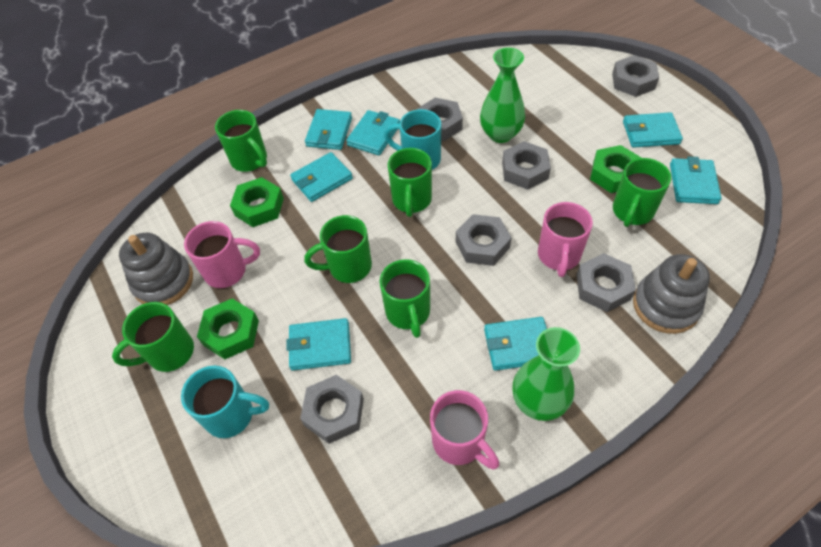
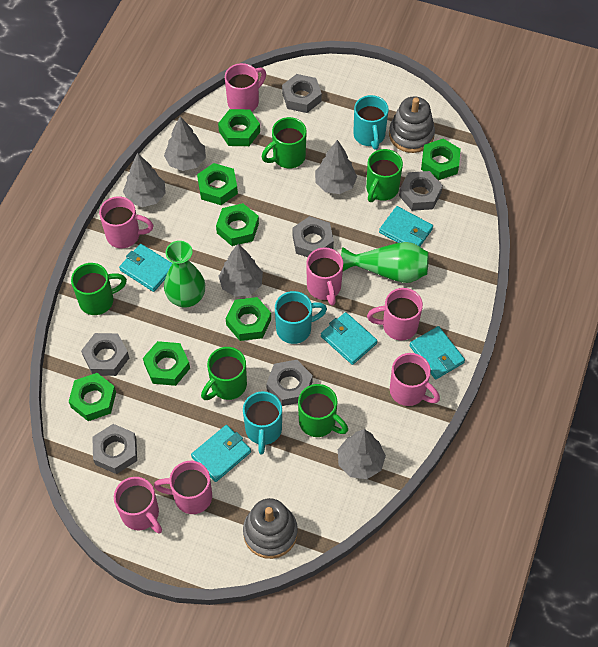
green mug: [112,302,194,372] [215,110,267,172] [304,215,372,283] [380,259,430,338] [388,148,432,217] [613,158,671,227] = 6 -> [71,263,127,315] [201,347,247,400] [262,117,307,168] [298,384,348,437] [366,149,403,202] = 5
green nut: [197,299,259,359] [230,177,284,227] [590,145,642,193] = 3 -> [69,373,116,421] [143,341,190,386] [197,163,238,205] [216,203,259,246] [218,109,260,146] [226,297,271,341] [421,139,461,180] = 7
grey tree: none = 0 -> [123,153,166,207] [164,116,206,171] [218,244,263,297] [315,140,357,194] [338,429,386,479] = 5
pink mug: [184,221,260,288] [430,390,499,470] [538,202,593,277] = 3 -> [99,196,154,248] [114,477,162,534] [154,461,212,514] [225,63,266,111] [306,247,343,306] [367,288,423,340] [390,353,440,406] = 7
turquoise mug: [181,366,269,438] [384,109,441,170] = 2 -> [243,391,282,454] [275,291,327,344] [353,95,389,150] = 3
turquoise wallet: [287,318,351,370] [290,152,353,202] [305,109,352,150] [346,110,400,155] [484,317,547,371] [623,112,683,148] [670,156,722,204] = 7 -> [119,244,172,292] [191,425,251,482] [321,312,377,365] [379,206,433,247] [409,326,465,380] = 5

